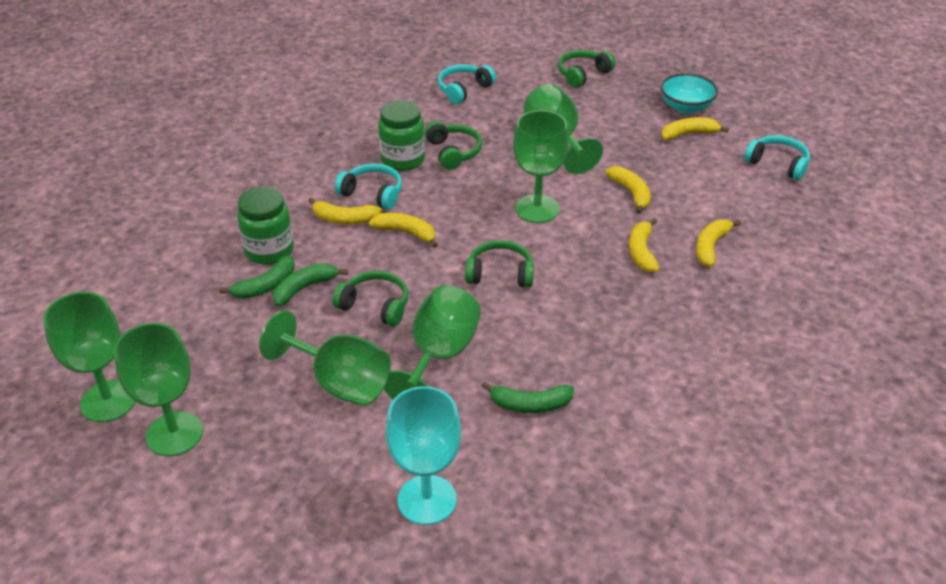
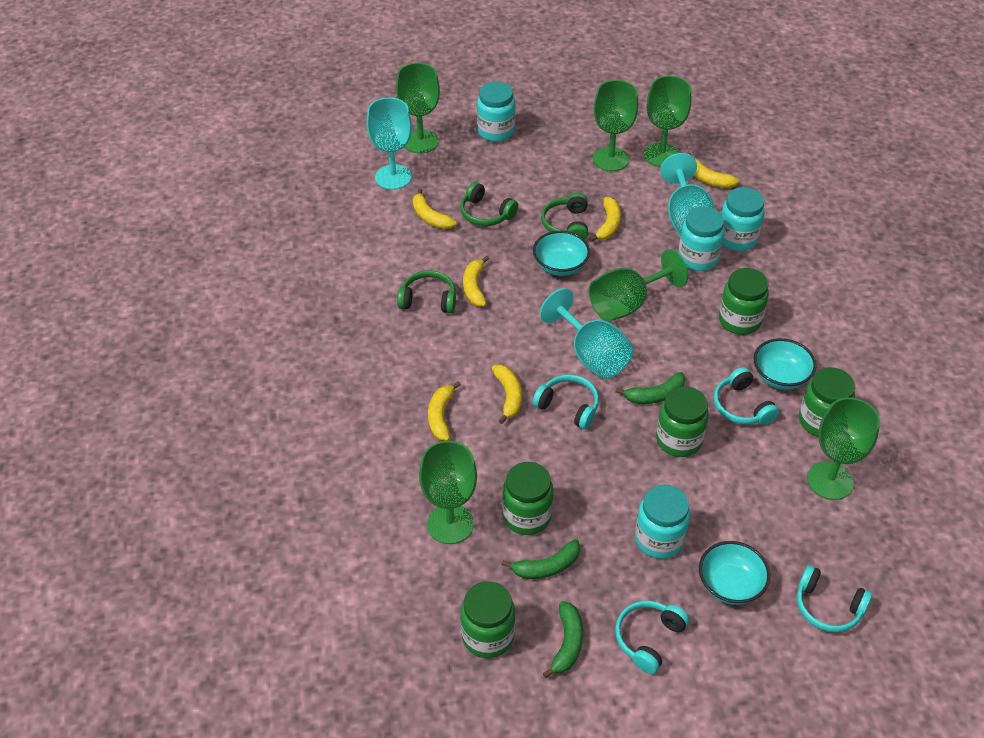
green headphones: [332,271,408,326] [425,121,482,170] [465,240,534,287] [558,50,615,88] = 4 -> [397,271,456,313] [460,182,518,226] [541,193,588,240] = 3
green jar: [237,187,294,265] [378,100,425,171] = 2 -> [461,581,515,658] [502,462,553,535] [656,386,709,457] [719,268,769,335] [799,367,855,437] = 5
turquoise bowl: [661,73,718,114] = 1 -> [533,231,590,276] [699,541,770,605] [754,338,816,390] = 3
turquoise goblet: [386,386,461,525] = 1 -> [366,97,412,190] [540,288,634,379] [660,153,715,236] = 3
turquoise headphones: [335,164,402,210] [438,64,496,104] [744,135,810,180] = 3 -> [533,374,599,429] [615,601,689,674] [714,367,779,425] [797,565,872,632] = 4
turquoise jar: none = 0 -> [477,82,515,142] [635,485,690,559] [678,207,725,271] [721,187,765,251] = 4

